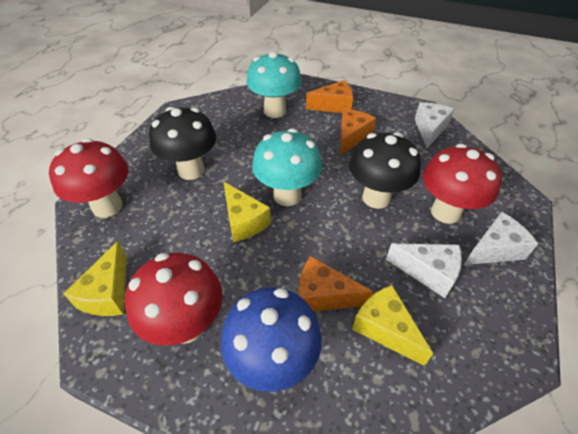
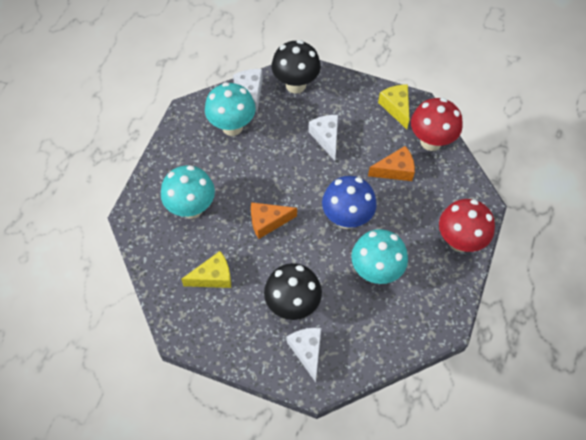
orange cheese: [298,256,373,311] [306,80,353,113] [340,109,376,156] = 3 -> [251,202,297,239] [368,146,415,181] = 2
red mushroom: [49,138,129,218] [125,253,223,346] [423,144,502,224] = 3 -> [411,98,463,151] [439,199,495,252] = 2
turquoise mushroom: [246,51,302,118] [252,128,322,206] = 2 -> [161,165,215,219] [205,82,256,136] [351,229,408,284] = 3
yellow cheese: [63,241,127,316] [224,182,271,242] [352,285,433,366] = 3 -> [181,251,231,288] [378,84,410,129] = 2

